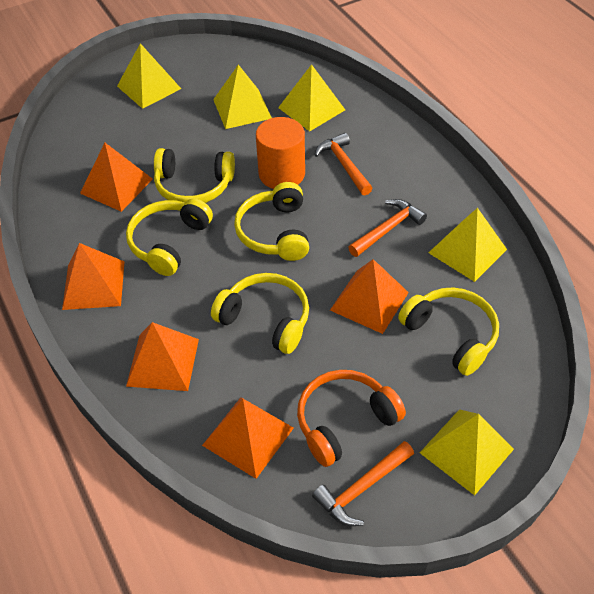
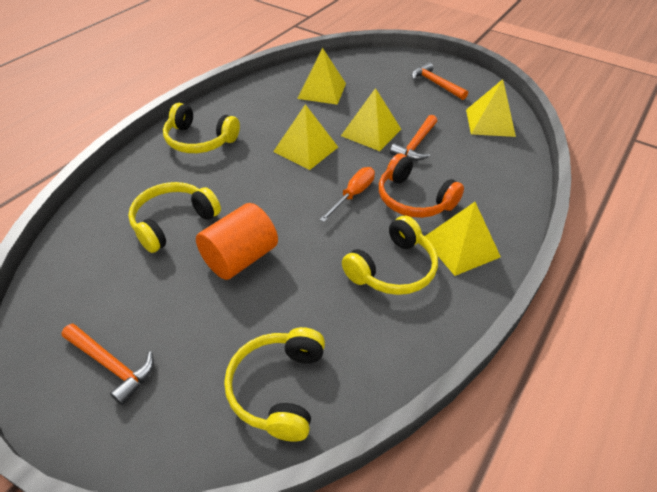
orange pyramid: [62,243,125,310] [80,143,153,212] [126,322,199,391] [202,397,294,479] [330,259,409,334] = 5 -> none = 0
orange screwdriver: none = 0 -> [319,167,375,222] = 1
yellow headphones: [126,199,213,276] [154,148,235,203] [211,273,309,354] [234,182,309,261] [398,287,499,376] = 5 -> [128,182,221,253] [163,103,240,153] [224,327,325,442] [342,216,438,295] = 4

